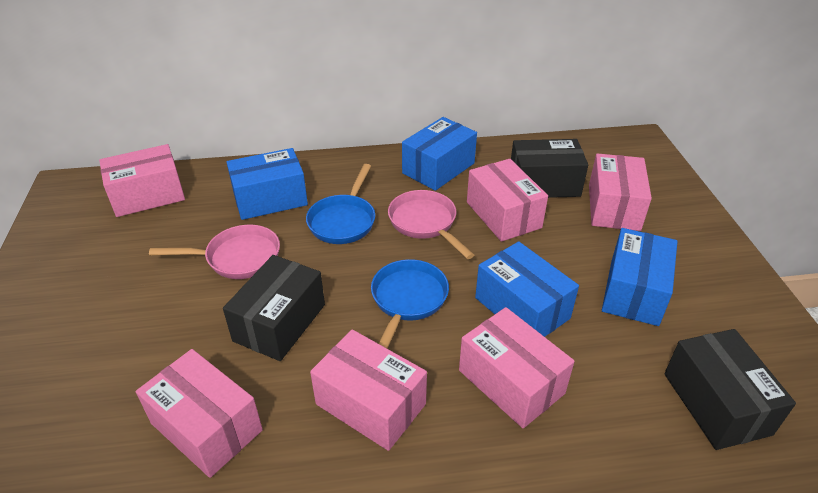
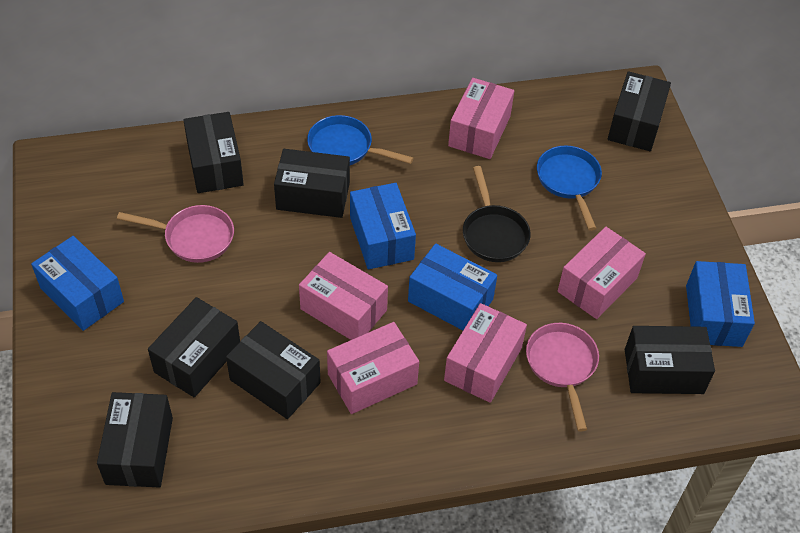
black box: [223,255,325,361] [511,139,588,198] [664,329,796,450] = 3 -> [97,392,173,488] [148,297,240,398] [183,112,244,193] [226,321,321,419] [274,149,350,218] [608,71,671,151] [625,326,715,394] = 7
black pan: none = 0 -> [463,166,531,262] = 1
pink box: [99,144,185,217] [135,349,263,478] [310,329,427,451] [459,307,575,428] [467,159,548,242] [589,153,652,231] = 6 -> [299,252,388,340] [327,322,419,414] [444,303,527,403] [448,78,514,159] [558,227,646,319] = 5

